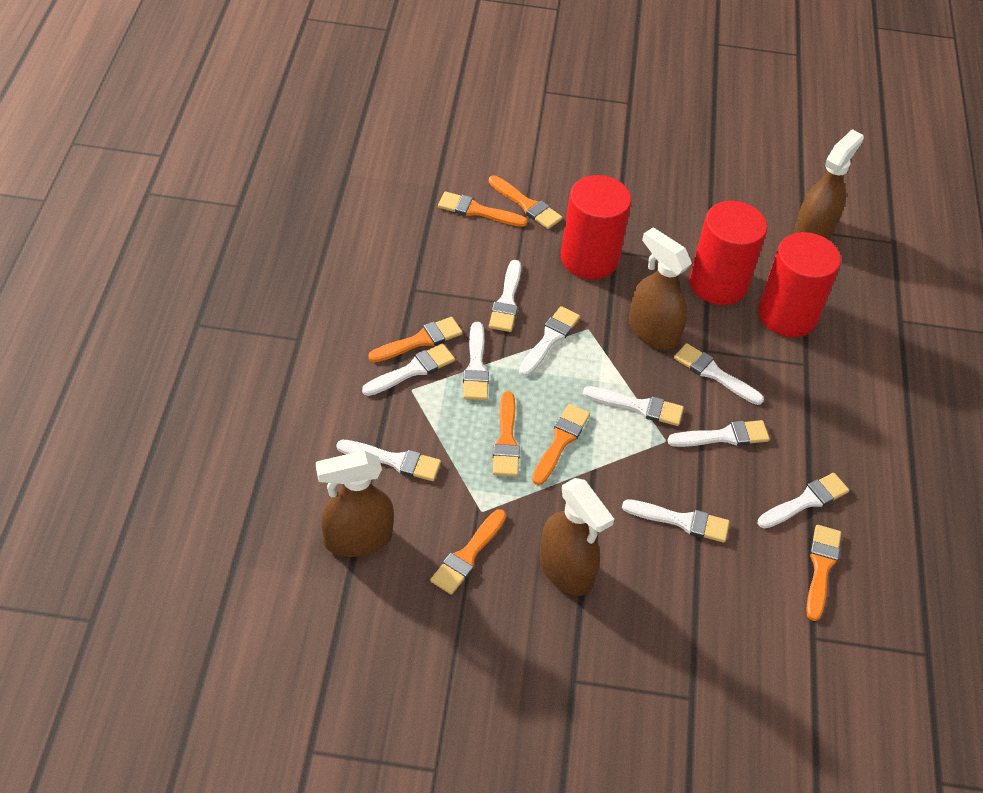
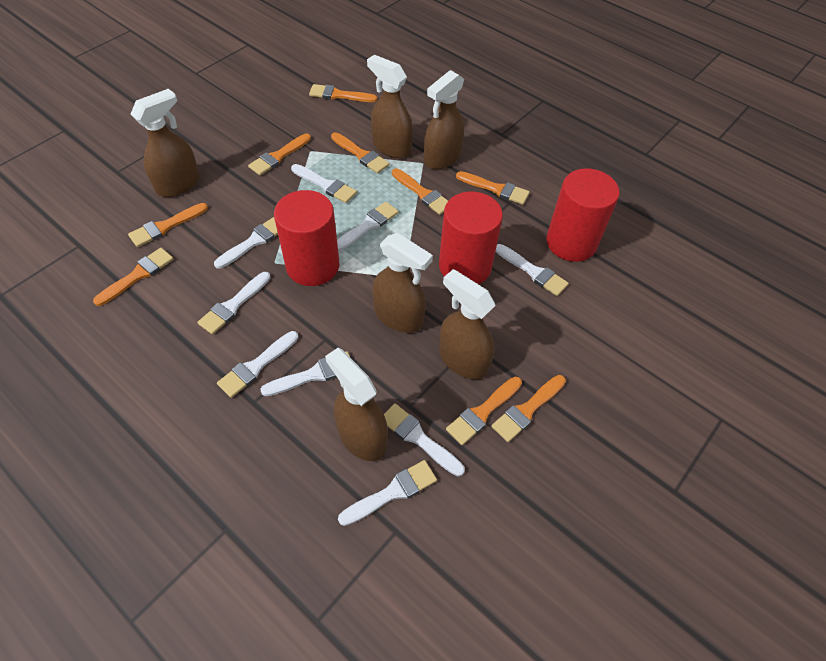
brown spray bottle: [316,451,394,557] [539,478,614,596] [629,227,692,350] [794,129,864,240] = 4 -> [131,89,200,197] [325,348,388,461] [367,55,413,158] [372,233,433,333] [424,70,464,169] [439,269,496,379] = 6
orange brush: [368,317,463,362] [430,509,506,595] [438,191,528,227] [488,175,562,229] [493,391,520,477] [532,404,590,485] [806,525,841,621] = 7 -> [93,248,173,306] [128,203,208,247] [248,133,311,175] [309,84,377,102] [331,132,390,173] [392,168,448,215] [446,377,522,445] [456,171,530,205] [491,375,566,442] = 9
white brush: [336,440,441,481] [362,344,455,396] [463,322,489,400] [489,260,521,332] [519,306,580,376] [583,386,684,426] [622,499,730,543] [667,420,770,447] [674,343,764,405] [758,473,849,529] = 10 -> [197,272,270,335] [214,217,278,269] [217,331,298,398] [260,351,350,396] [291,164,357,203] [337,202,399,251] [338,460,437,526] [384,403,465,477] [495,244,569,296] = 9

